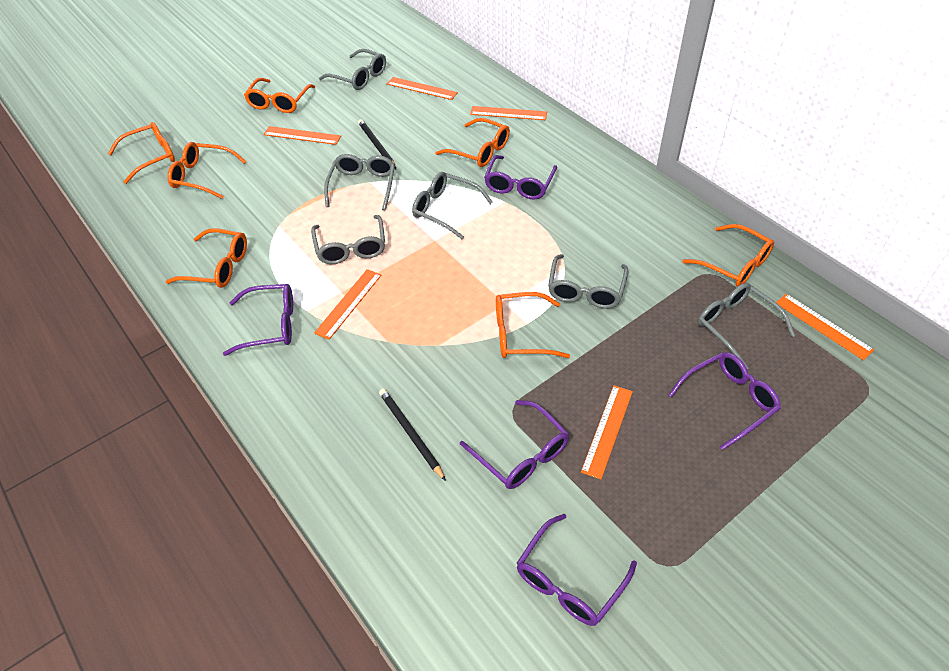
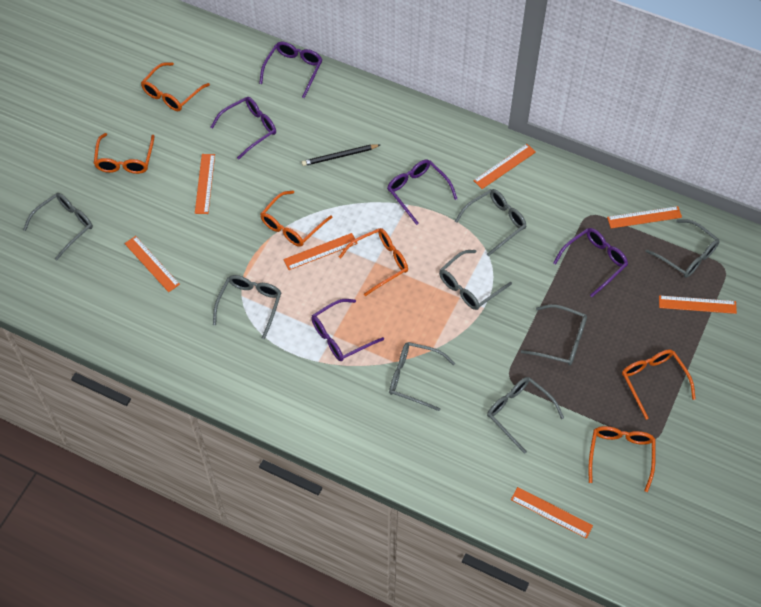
black pencil: [358,119,396,169] [379,389,446,481] = 2 -> [302,144,380,166] = 1
grey glasses: [311,215,385,264] [319,49,386,90] [324,154,395,210] [412,172,493,240] [548,254,628,309] [698,283,795,369] = 6 -> [23,193,93,260] [213,275,282,339] [389,342,455,411] [439,250,512,310] [455,189,526,256] [487,377,564,454] [521,304,587,365] [645,219,720,278] = 8
orange glasses: [108,122,175,184] [166,228,247,288] [167,142,247,199] [244,78,315,113] [435,118,510,167] [496,292,570,358] [682,224,774,287] = 7 -> [94,133,154,174] [141,62,210,111] [260,191,332,247] [339,228,408,296] [588,426,656,492] [622,349,696,420] = 6
orange ruler: [264,126,341,145] [314,269,382,340] [387,77,458,100] [470,106,547,120] [581,385,633,480] [776,294,874,360] = 6 -> [124,236,180,292] [195,154,215,214] [283,233,358,270] [473,144,536,189] [511,487,593,539] [607,206,682,228] [659,295,737,314] = 7

